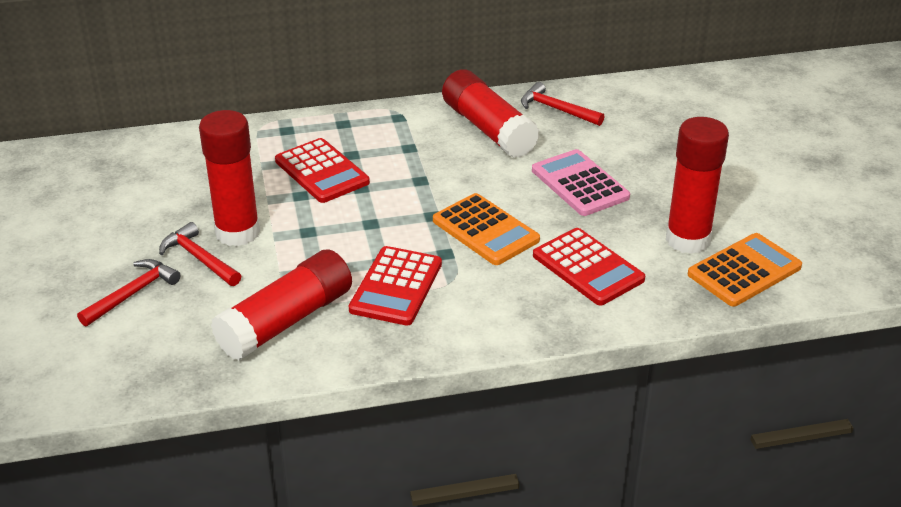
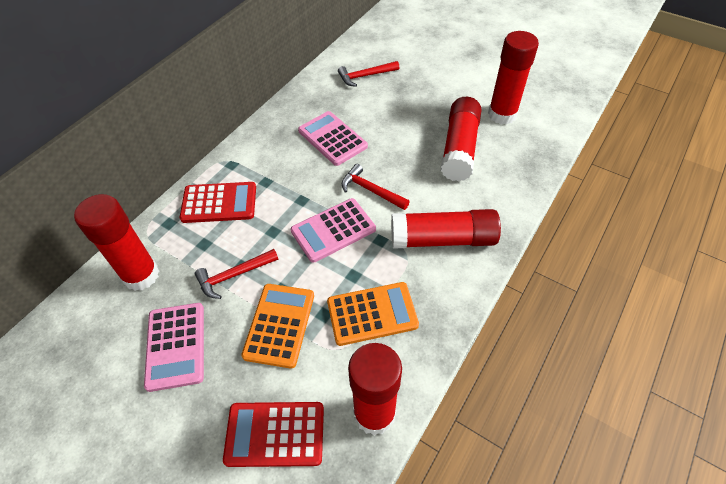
pink calculator: [532,149,630,216] = 1 -> [144,303,204,392] [291,198,376,263] [298,111,368,166] = 3
red calculator: [275,138,370,203] [349,246,442,326] [533,228,645,305] = 3 -> [180,182,256,223] [223,402,324,467] = 2
red glue stick: [199,110,260,246] [211,249,352,360] [442,69,539,158] [666,117,729,254] = 4 -> [74,194,159,291] [348,343,402,436] [391,209,501,249] [441,97,481,182] [488,31,539,125] = 5

